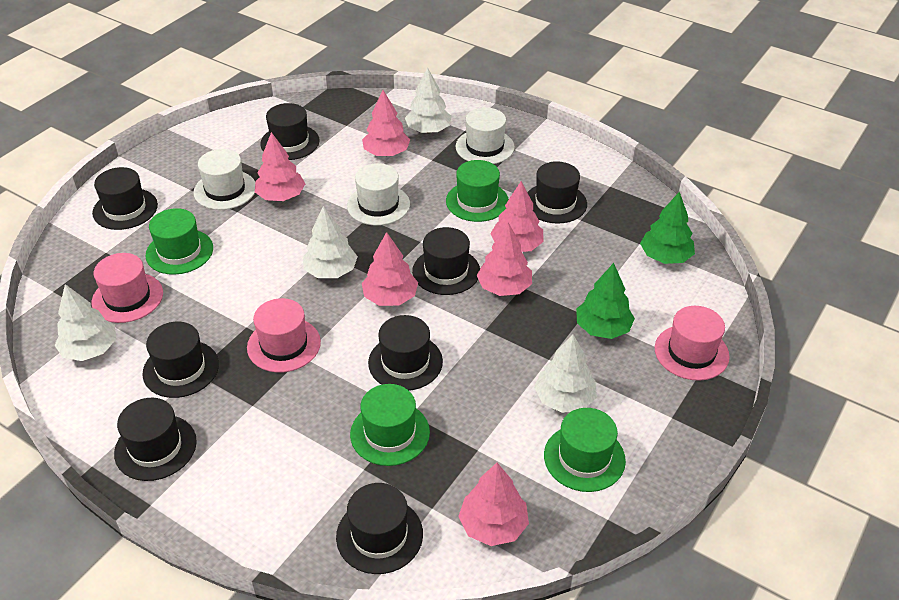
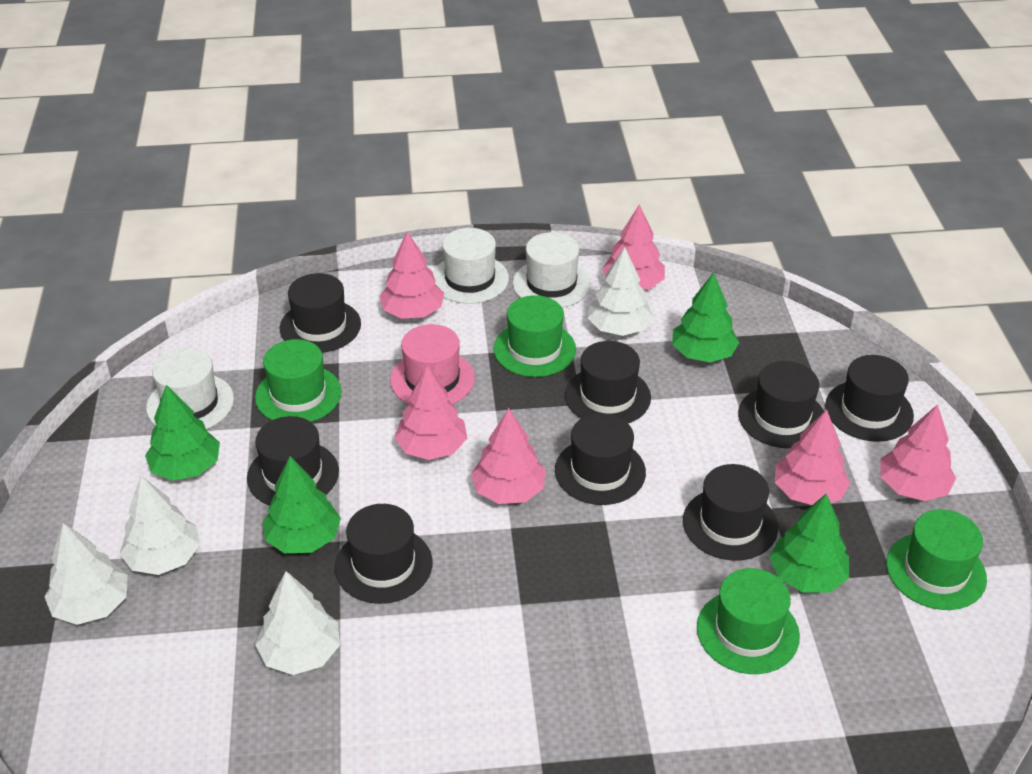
green tree: [576,263,635,339] [640,191,695,264] = 2 -> [145,385,220,481] [263,456,341,553] [672,272,740,363] [769,493,849,592] = 4
pink hat: [92,253,163,323] [247,298,321,373] [655,306,730,381] = 3 -> [390,324,475,404] = 1

